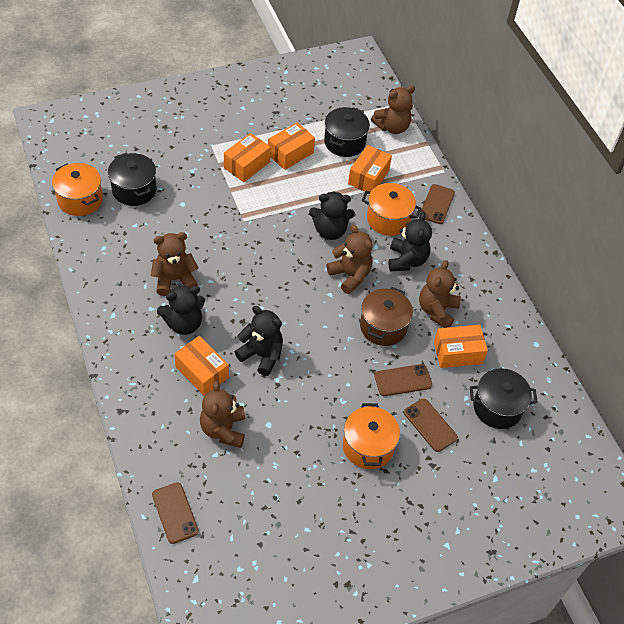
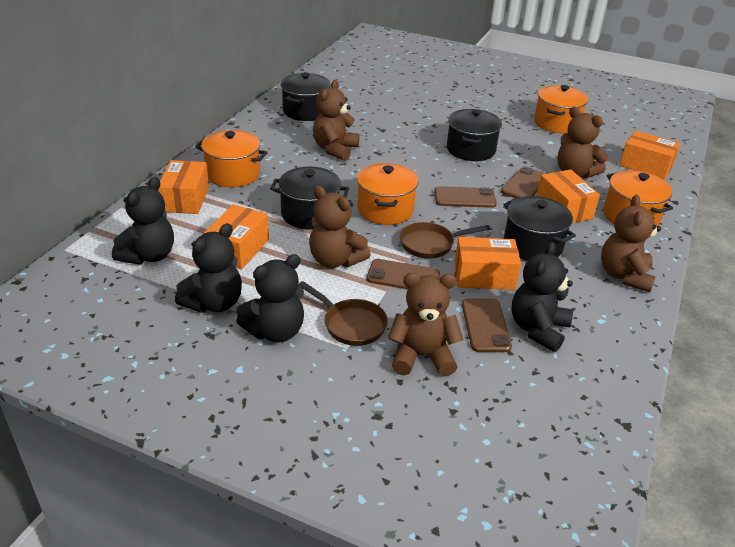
black pot: [108,153,157,206] [324,107,370,157] [470,368,538,429] = 3 -> [270,167,349,230] [281,72,331,121] [447,109,502,161] [503,196,576,261] = 4
brown pan: none = 0 -> [298,281,388,346] [400,222,490,259] = 2
brown pot: [360,287,413,346] = 1 -> none = 0
orange pot: [52,163,103,216] [343,403,400,469] [362,183,422,236] = 3 -> [195,130,268,187] [357,163,418,225] [534,85,588,133] [603,170,673,226] = 4

